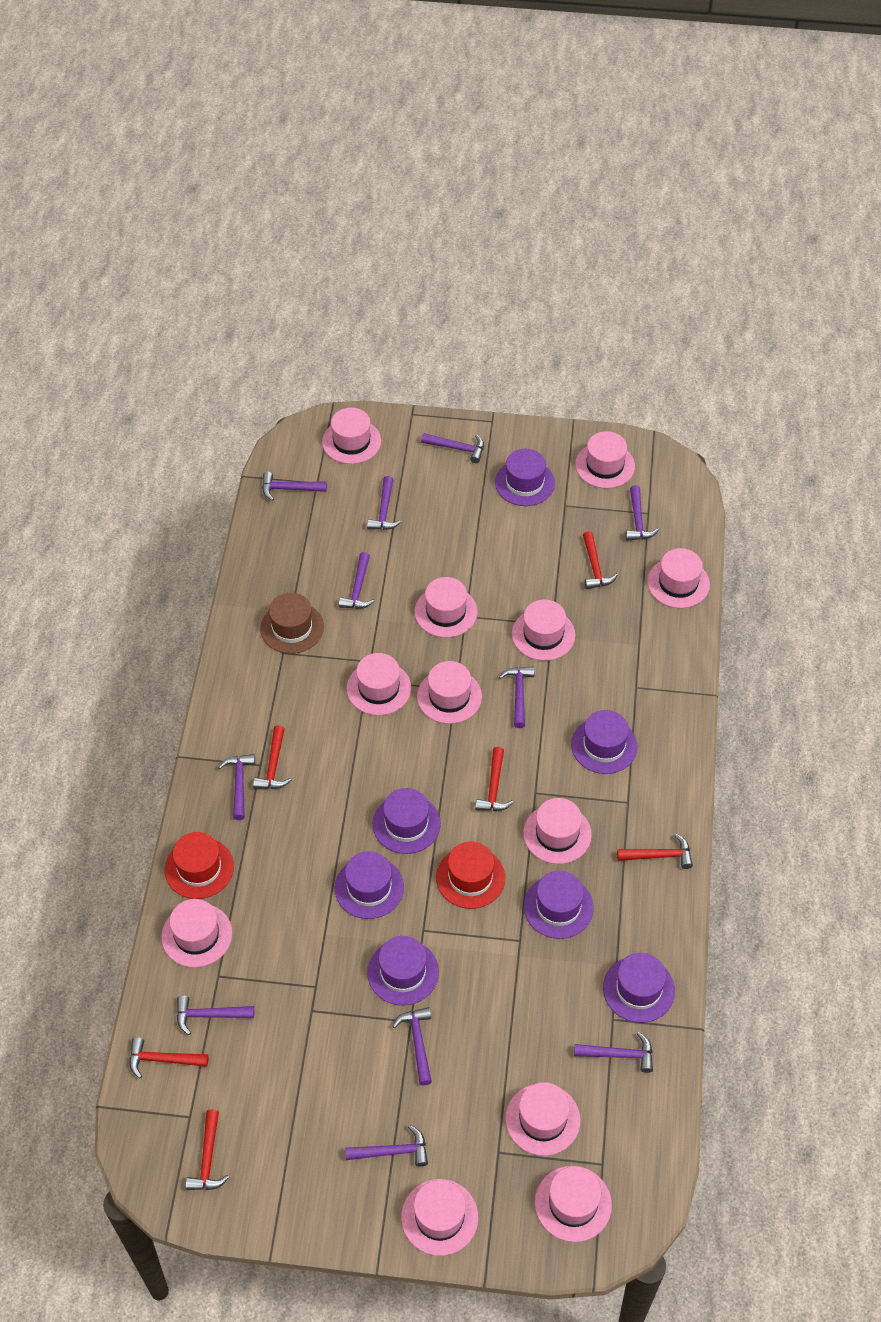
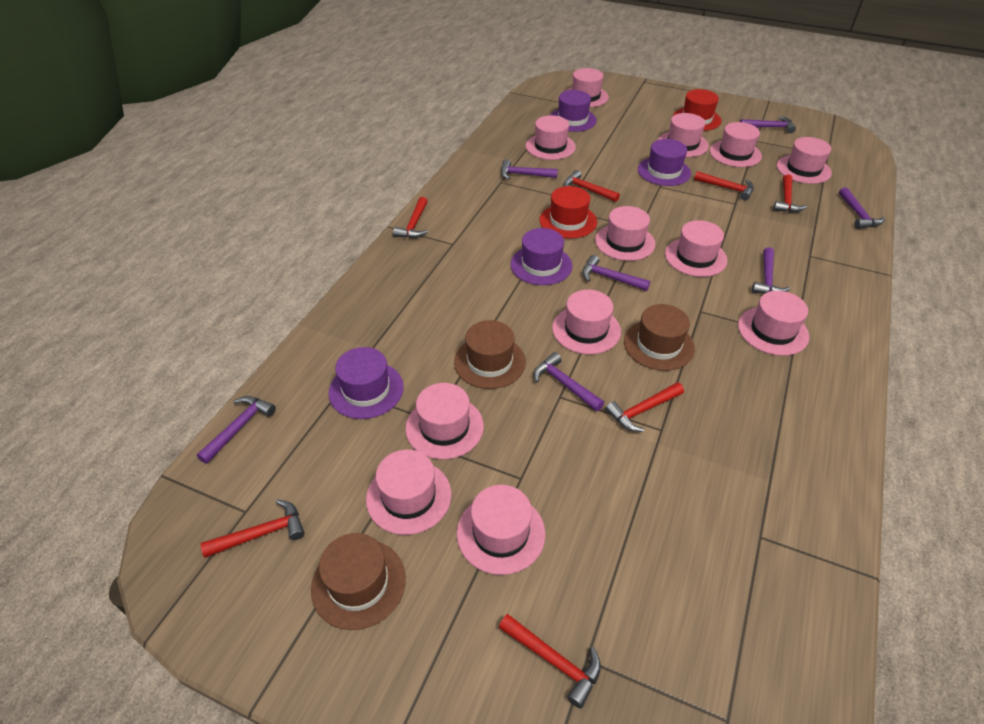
brown hat: [260,593,324,654] = 1 -> [311,533,406,630] [454,320,526,389] [624,304,695,371] = 3
purple hammer: [177,996,254,1035] [218,754,255,820] [262,472,327,501] [339,552,375,609] [345,1125,428,1167] [367,476,402,530] [392,1007,432,1085] [421,433,484,463] [499,666,535,728] [574,1032,653,1073] [626,485,659,541] = 11 -> [197,396,276,464] [501,159,558,180] [533,352,604,412] [582,255,650,291] [740,116,796,134] [752,247,790,294] [839,187,885,229] = 7
purple hat: [335,851,404,919] [367,936,439,1005] [373,788,441,854] [495,449,555,506] [524,871,594,939] [571,710,638,774] [603,953,675,1023] = 7 -> [328,347,404,419] [510,228,573,285] [551,90,597,132] [638,139,691,186] = 4
red hammer: [129,1037,209,1078] [185,1109,229,1190] [253,726,291,789] [475,747,514,811] [583,531,618,589] [617,833,693,869] = 6 -> [201,499,305,558] [393,197,428,238] [499,614,601,709] [564,170,620,202] [605,382,684,432] [694,171,754,200] [773,174,807,212] = 7

